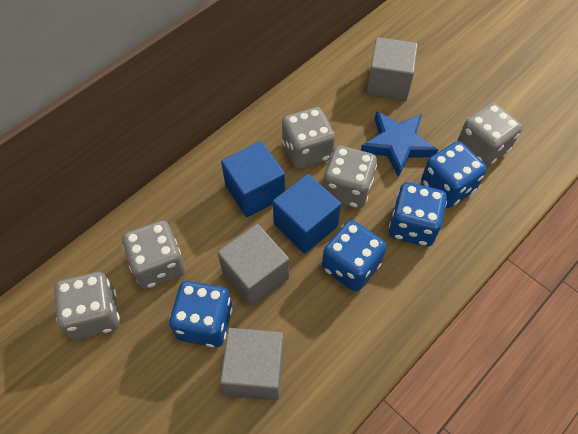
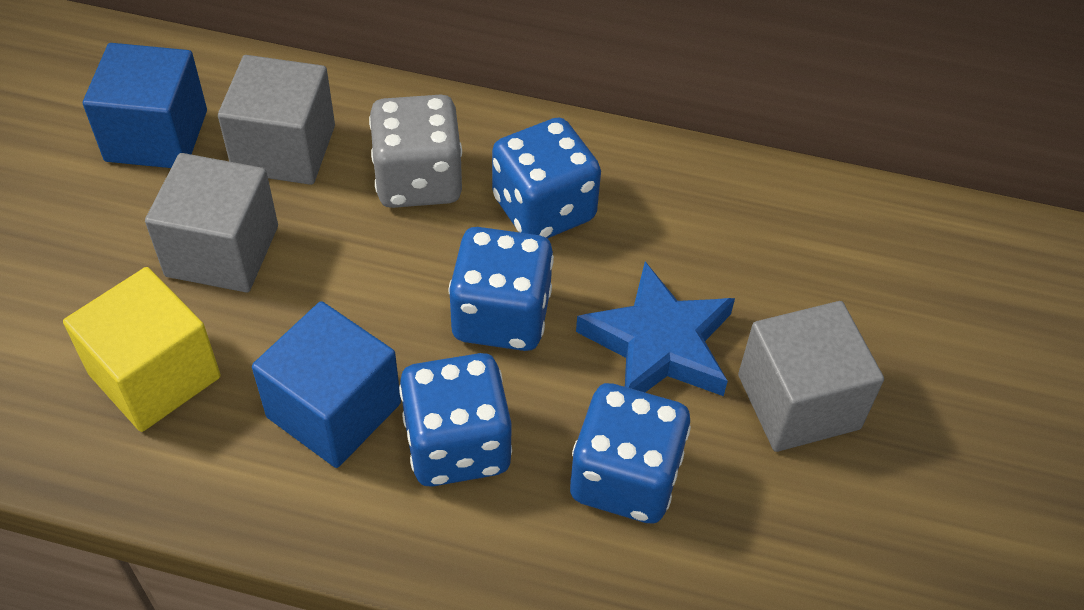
grey dice: [54,272,120,340] [122,220,185,289] [282,107,335,169] [323,146,377,209] [457,103,522,167] = 5 -> [369,95,462,208] = 1
yellow cube: none = 0 -> [63,267,221,432] = 1

